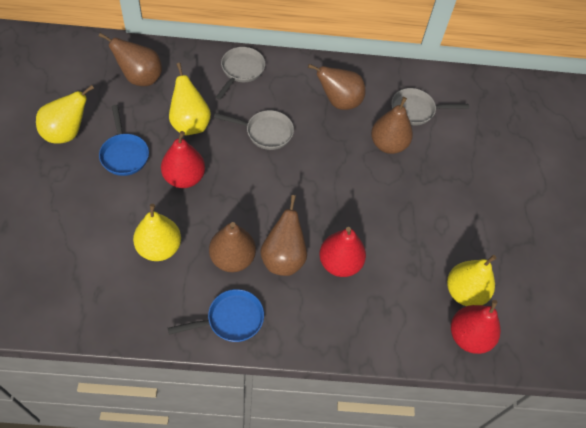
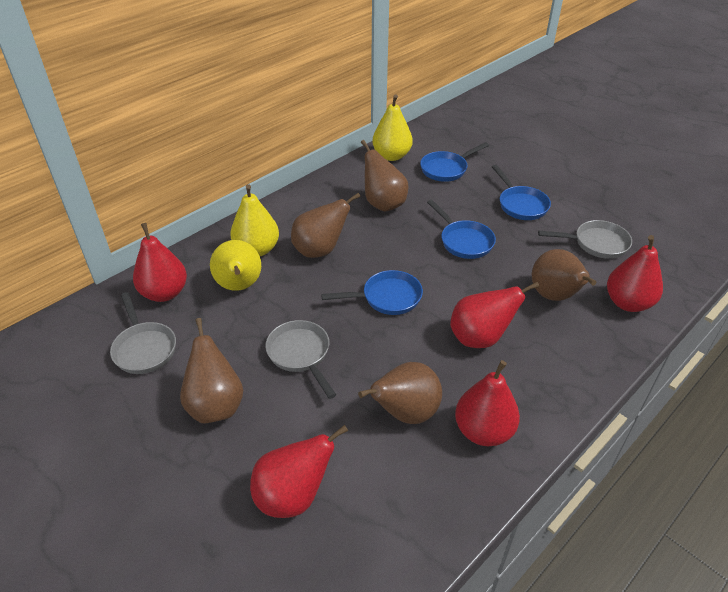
blue pan: [99,105,149,176] [168,289,264,342] = 2 -> [321,270,423,315] [420,142,489,182] [427,200,496,259] [492,165,551,220] = 4
red pear: [161,131,205,188] [319,227,366,277] [451,300,501,354] = 3 -> [133,223,187,302] [250,425,348,518] [450,282,539,348] [455,360,520,446] [607,235,663,312] = 5
yellow pear: [36,85,94,144] [133,204,181,261] [169,63,211,135] [447,255,496,306] = 4 -> [210,240,261,291] [230,184,279,256] [373,94,413,161] = 3

